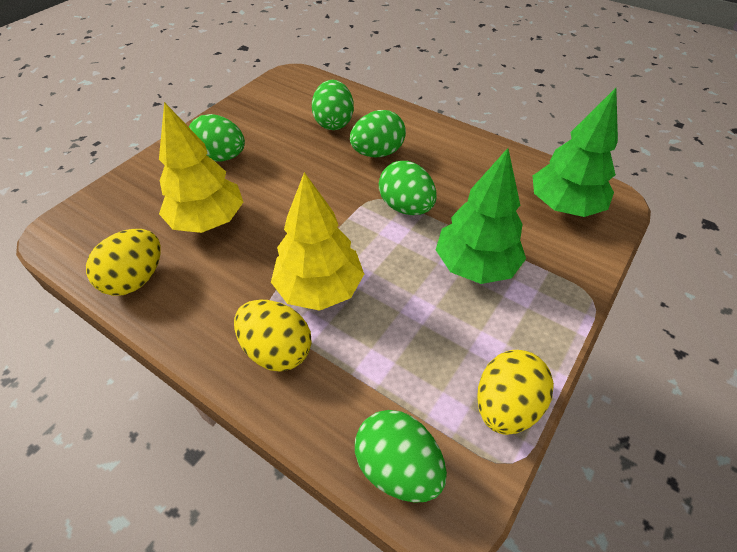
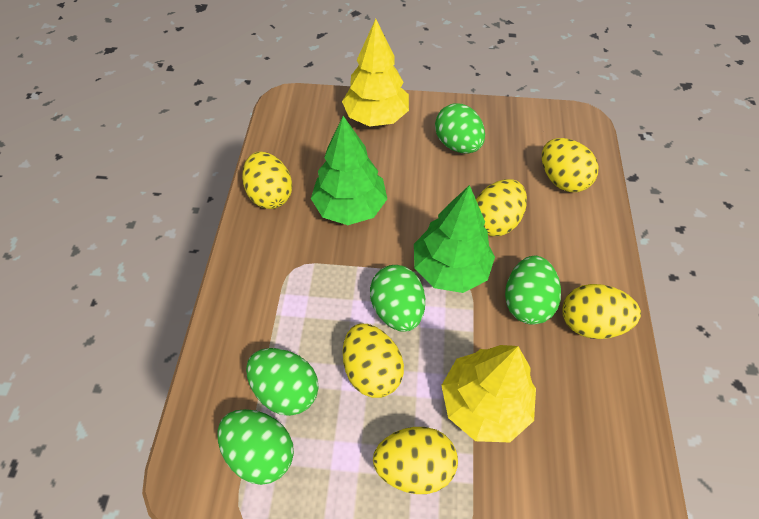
yellow egg: [86,229,161,296] [234,299,312,372] [477,350,554,435] = 3 -> [242,152,292,209] [343,324,404,398] [373,427,458,494] [476,179,527,236] [542,138,598,192] [562,284,641,339] = 6

